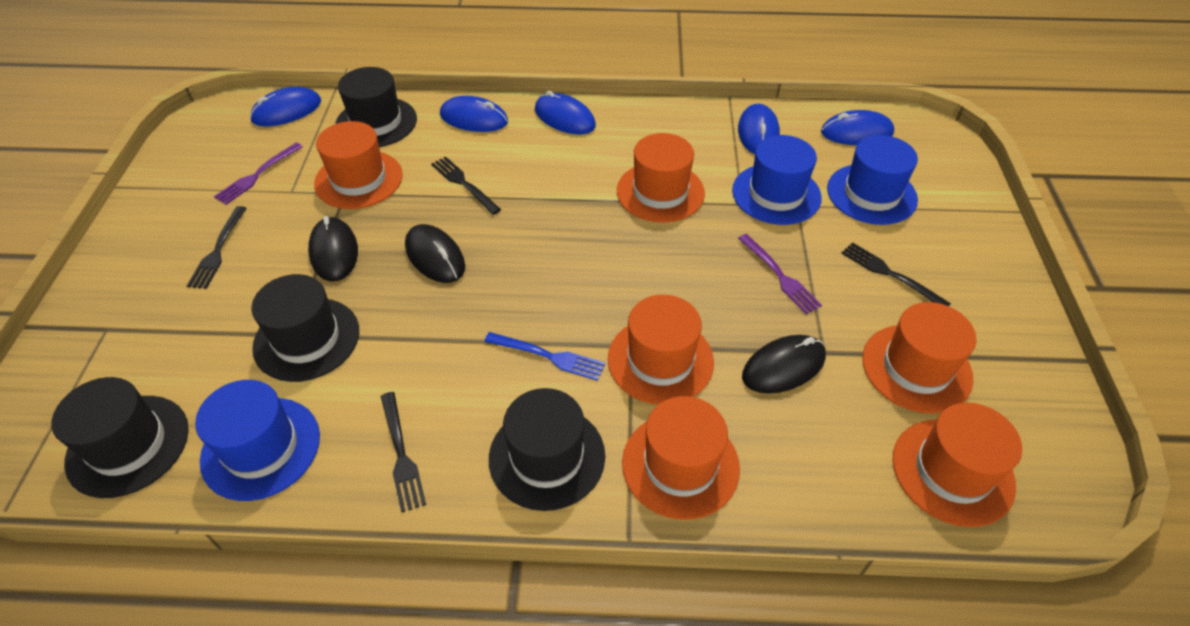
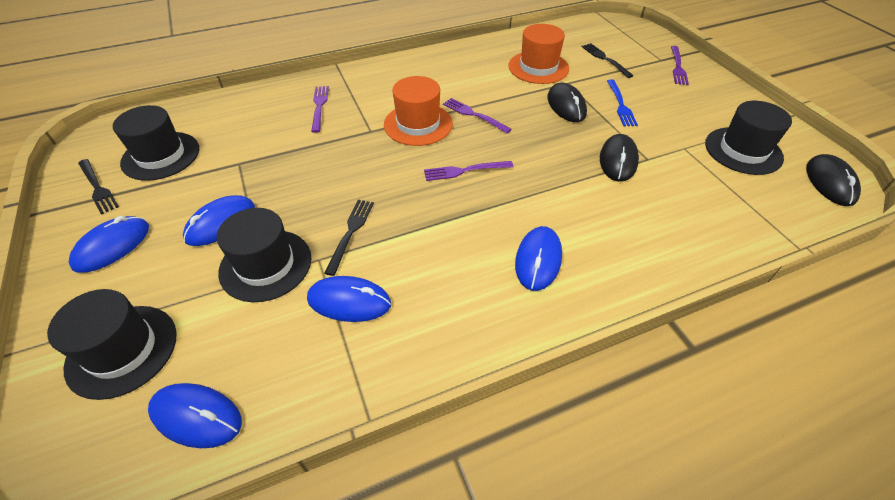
black fork: [187,206,247,289] [381,392,426,512] [431,156,501,215] [842,242,951,306] = 4 -> [78,159,119,215] [324,200,374,276] [581,43,634,78] = 3
blue hat: [195,380,320,501] [732,135,822,225] [827,135,918,225] = 3 -> none = 0
orange hat: [314,121,403,209] [608,295,714,405] [617,133,705,222] [622,396,740,520] [862,302,976,414] [893,402,1022,527] = 6 -> [384,76,453,146] [509,24,569,84] = 2
purple fork: [214,143,303,205] [738,234,822,314] = 2 -> [311,86,329,133] [424,161,513,181] [443,98,512,133] [671,46,689,85] = 4

